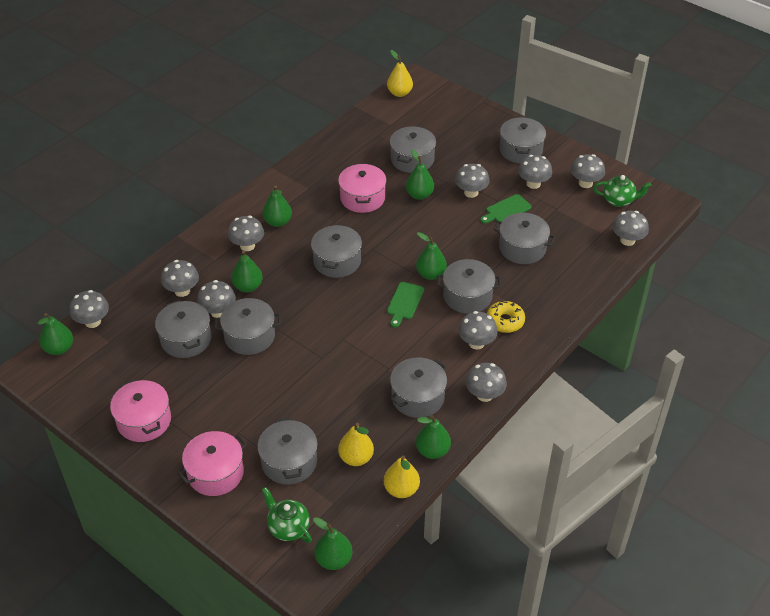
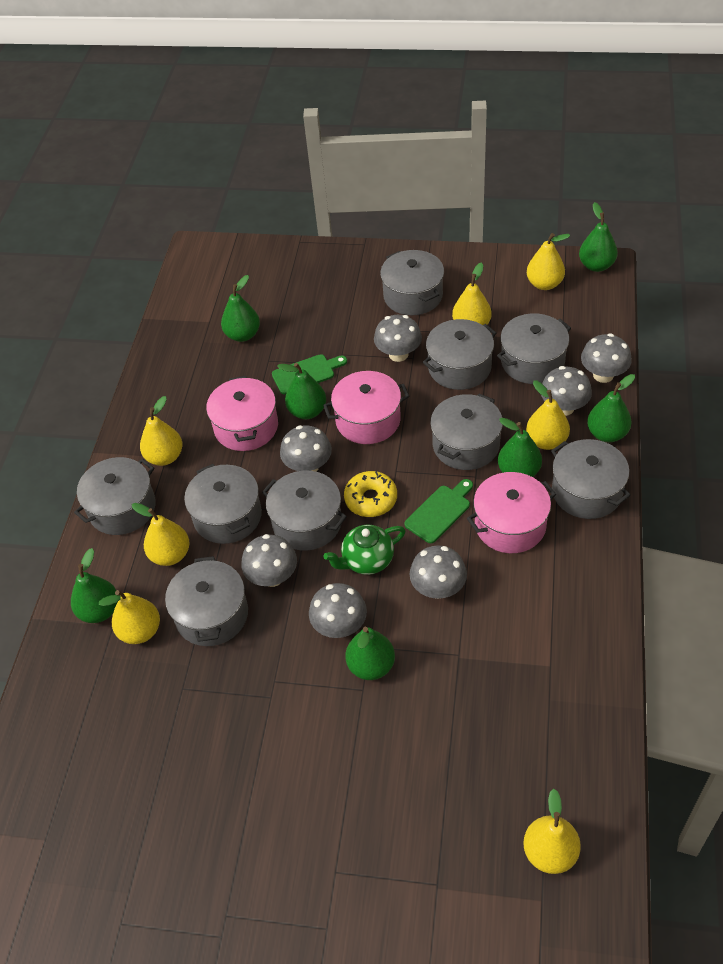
green teapot: [262,487,312,543] [593,175,651,207] = 2 -> [323,525,406,575] = 1
grey mushroom: [70,290,109,328] [161,260,199,297] [197,280,236,318] [228,216,264,251] [455,164,489,198] [458,311,498,350] [466,363,507,402] [518,155,552,189] [571,154,605,188] [612,211,649,246] = 10 -> [241,534,297,587] [280,425,332,472] [309,583,367,638] [374,315,422,362] [409,545,467,599] [541,366,592,416] [581,333,632,383] = 7
yellow pear: [338,423,374,466] [384,455,420,498] [387,50,413,97] = 3 -> [99,590,160,644] [132,503,190,566] [140,396,183,466] [452,262,491,325] [523,789,581,874] [526,381,570,450] [527,233,570,290] = 7

